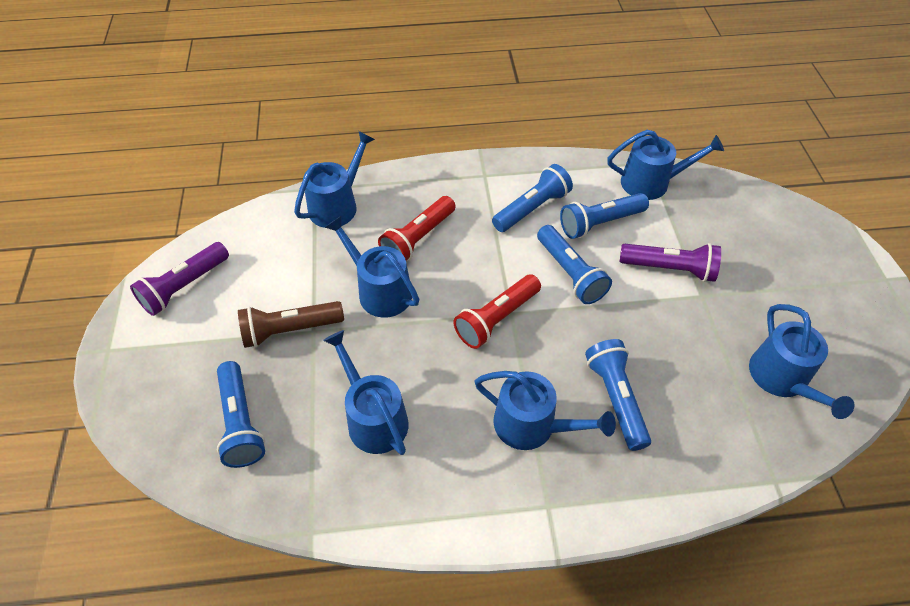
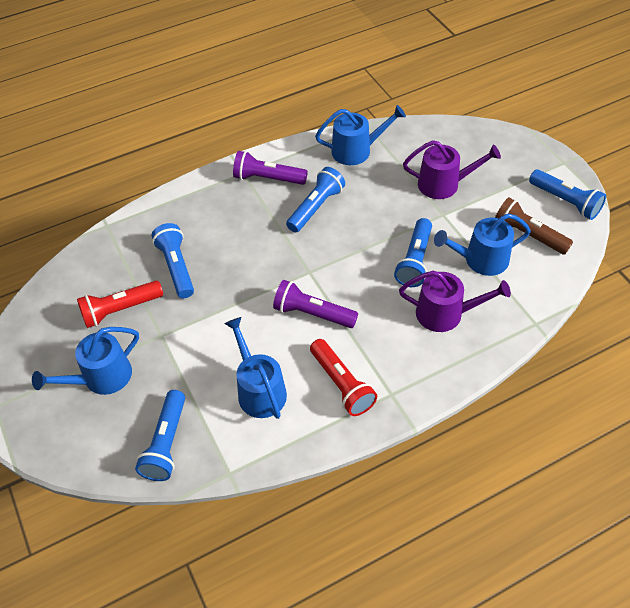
blue watering can: [294,131,375,228] [323,330,409,455] [325,216,419,318] [475,371,616,450] [607,130,724,200] [749,304,855,419] = 6 -> [32,327,139,395] [224,317,287,419] [315,105,406,165] [434,213,531,276] = 4
purple watering can: none = 0 -> [399,271,511,332] [403,140,501,199] = 2

